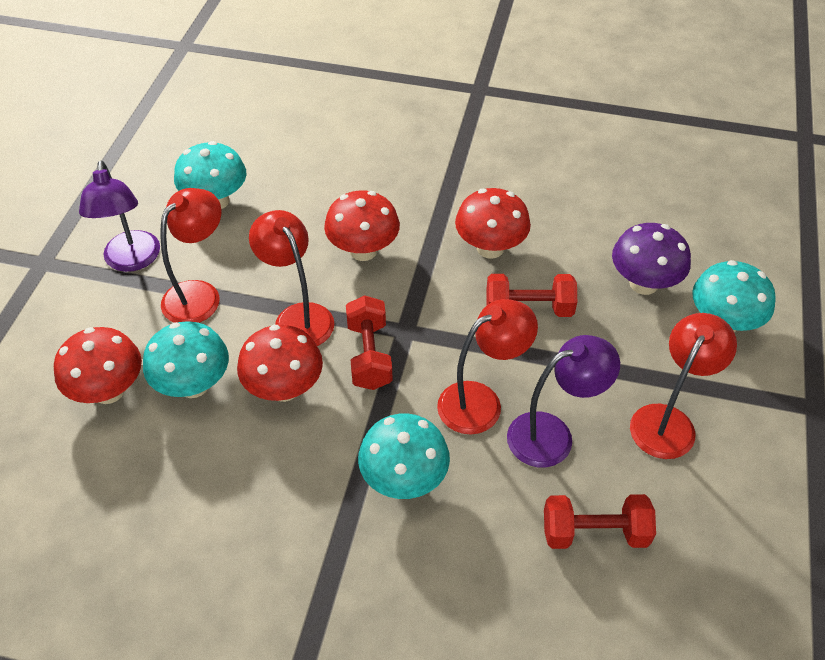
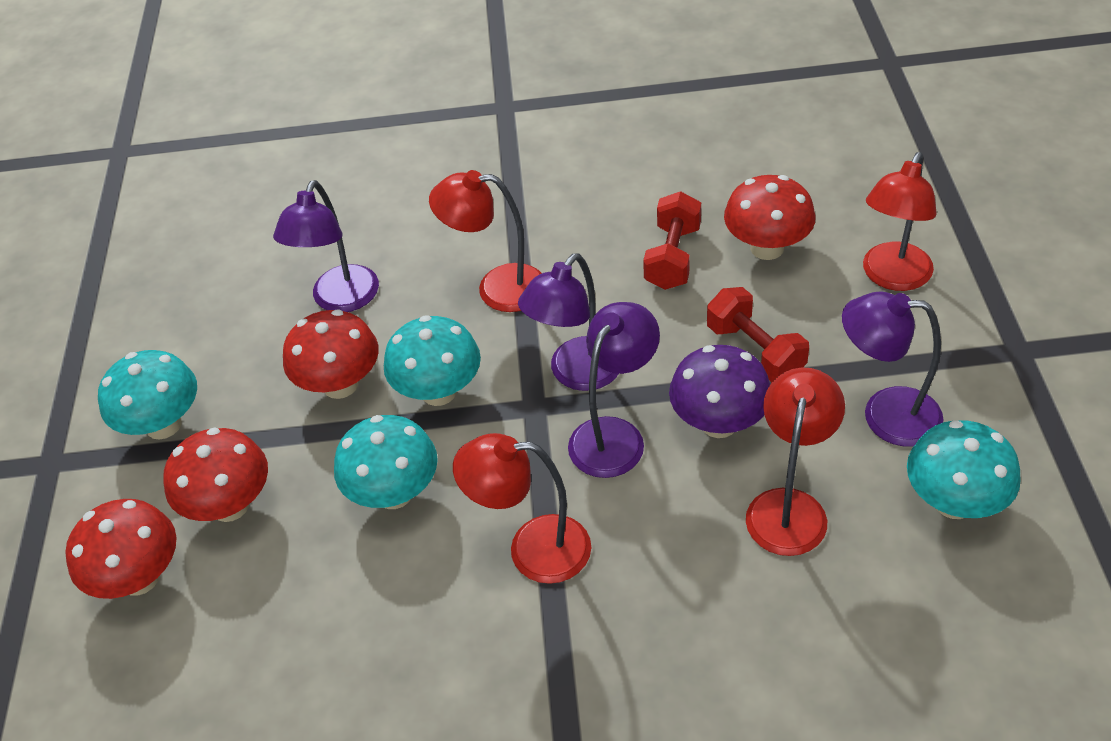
purple lamp: [79,161,160,272] [507,335,620,468] = 2 -> [273,180,379,312] [518,253,618,391] [568,302,660,478] [842,291,943,447] = 4
red dumbbell: [346,295,393,390] [486,274,577,317] [544,494,656,549] = 3 -> [643,191,701,290] [707,287,809,382] = 2

